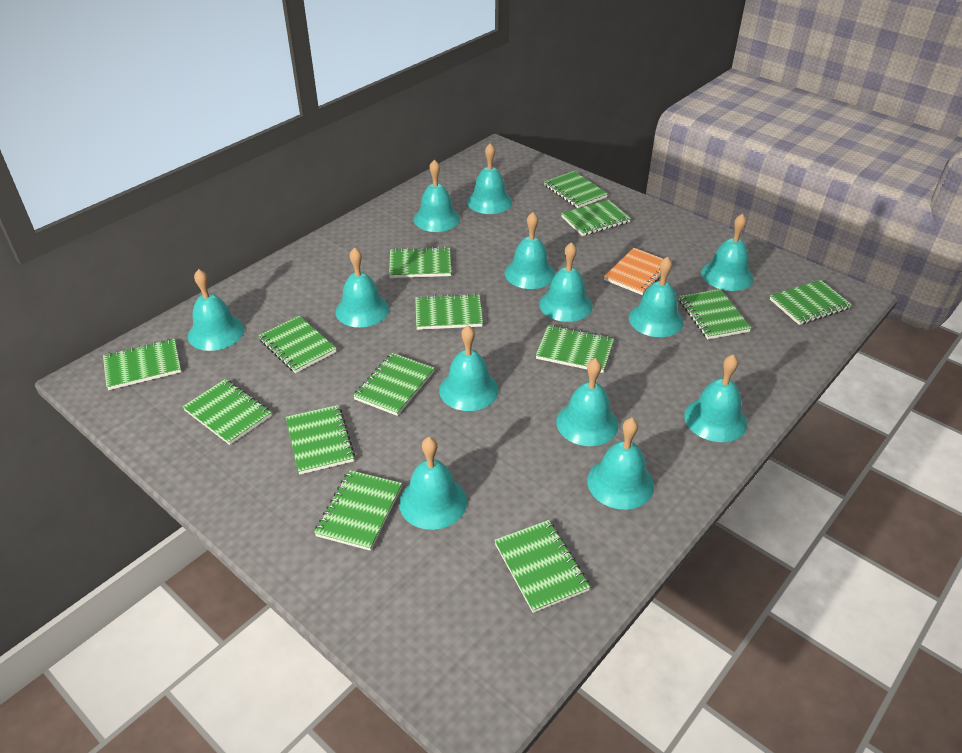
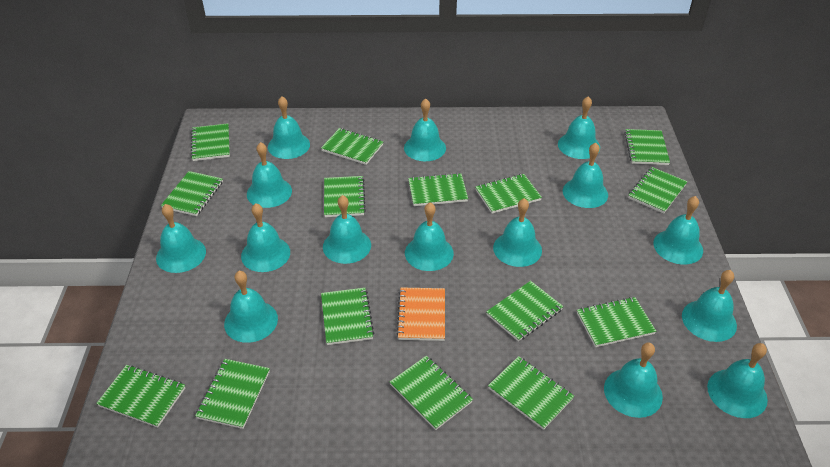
green notebook: [103,339,181,390] [182,379,272,445] [258,316,337,373] [286,405,355,475] [314,470,402,551] [353,353,434,416] [389,247,451,278] [415,294,483,330] [494,520,590,613] [536,325,614,373] [544,171,608,208] [561,200,631,236] [679,289,751,339] [770,280,852,325] = 14 -> [96,365,185,428] [161,171,223,216] [191,123,230,161] [195,359,270,429] [321,128,383,165] [321,288,374,345] [324,176,366,217] [390,356,473,430] [408,173,468,206] [475,174,542,214] [486,281,563,342] [488,356,574,430] [577,297,656,347] [624,129,670,165] [628,167,688,213] = 15
turquoise bell: [188,269,244,351] [335,247,389,327] [399,437,467,530] [414,160,460,232] [439,325,499,411] [467,143,512,214] [505,212,555,289] [539,242,593,322] [556,358,619,446] [587,418,654,510] [629,257,683,337] [684,354,747,442] [701,214,753,291] = 13 -> [156,204,206,273] [224,271,278,343] [241,203,290,272] [247,142,292,208] [268,96,310,159] [323,195,371,264] [404,98,446,161] [405,202,454,271] [493,198,542,267] [558,96,600,159] [563,143,608,208] [604,343,663,418] [653,196,703,264] [682,270,737,342] [707,343,768,418] = 15

